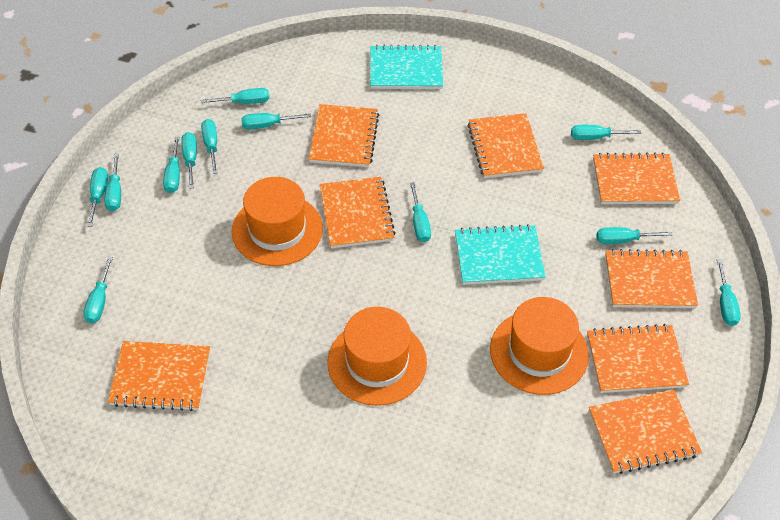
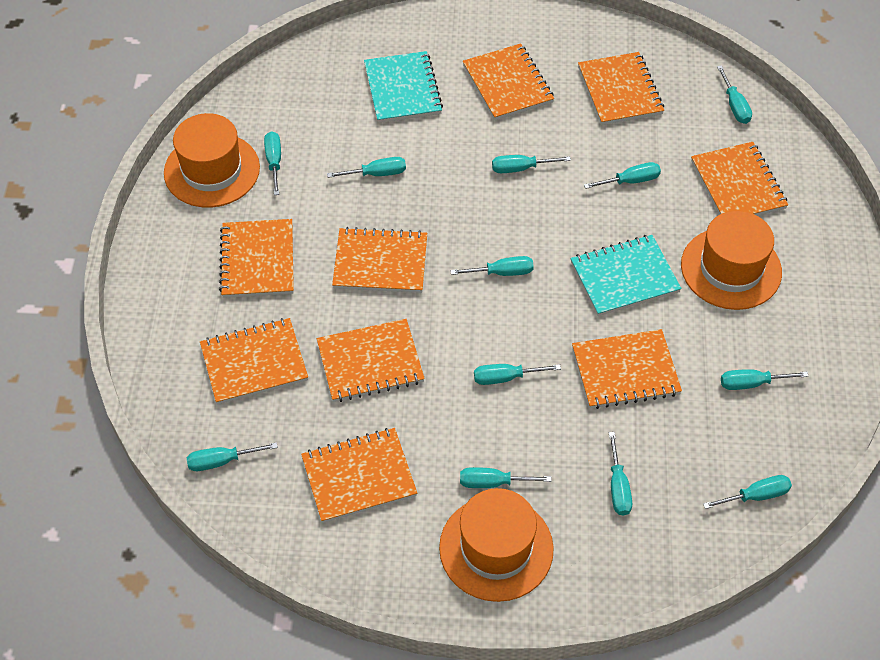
orange notebook: [108,341,210,411] [309,104,379,167] [320,177,396,249] [468,113,544,178] [587,324,689,393] [589,390,702,474] [593,153,680,204] [605,249,698,308] = 8 -> [200,318,308,404] [219,219,294,298] [301,428,417,523] [317,319,425,402] [332,227,427,293] [463,43,554,120] [572,329,682,409] [578,52,664,125] [691,142,788,216] = 9

